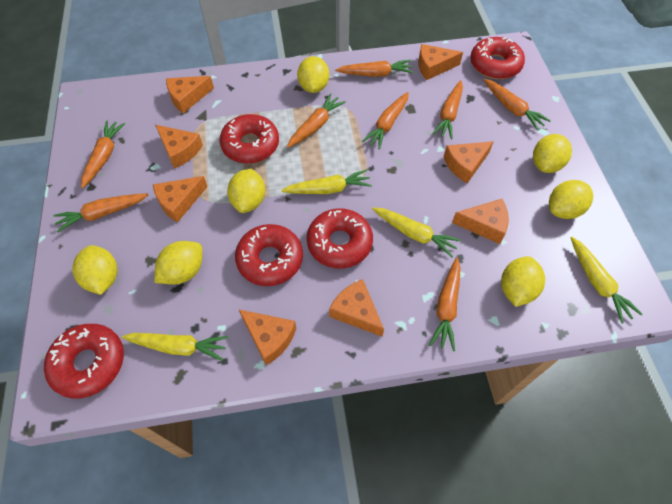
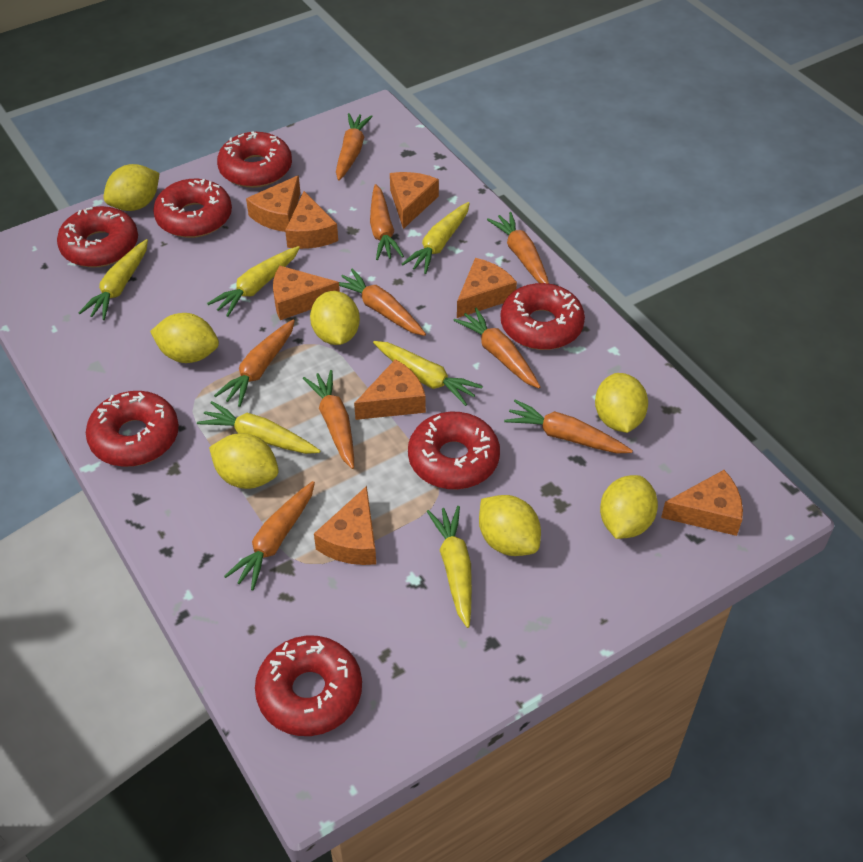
orange carrot: [53,193,148,233] [81,120,126,188] [287,93,346,148] [335,60,413,77] [362,92,409,149] [429,257,461,351] [432,80,463,140] [484,79,551,131] = 8 -> [214,319,295,407] [224,481,315,590] [303,370,354,469] [336,113,373,181] [339,269,426,336] [370,184,404,260] [453,308,540,388] [487,212,549,284] [504,400,633,453] = 9
red donut: [44,324,124,399] [220,114,279,164] [235,224,303,286] [307,208,373,269] [470,37,525,79] = 5 -> [57,206,138,268] [86,391,179,467] [153,179,232,238] [217,131,292,188] [255,636,362,736] [408,412,500,489] [501,283,585,350] = 7
yellow carrot: [122,333,228,361] [281,169,372,194] [372,208,461,257] [570,237,642,324] = 4 -> [78,239,148,320] [197,401,320,454] [207,246,300,317] [373,341,483,406] [402,202,470,274] [427,506,472,628] = 6

